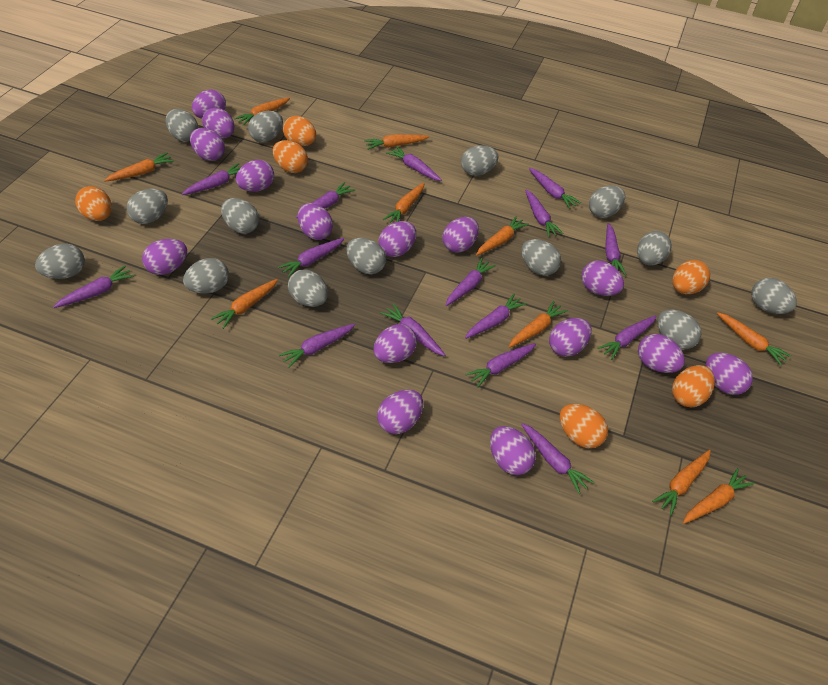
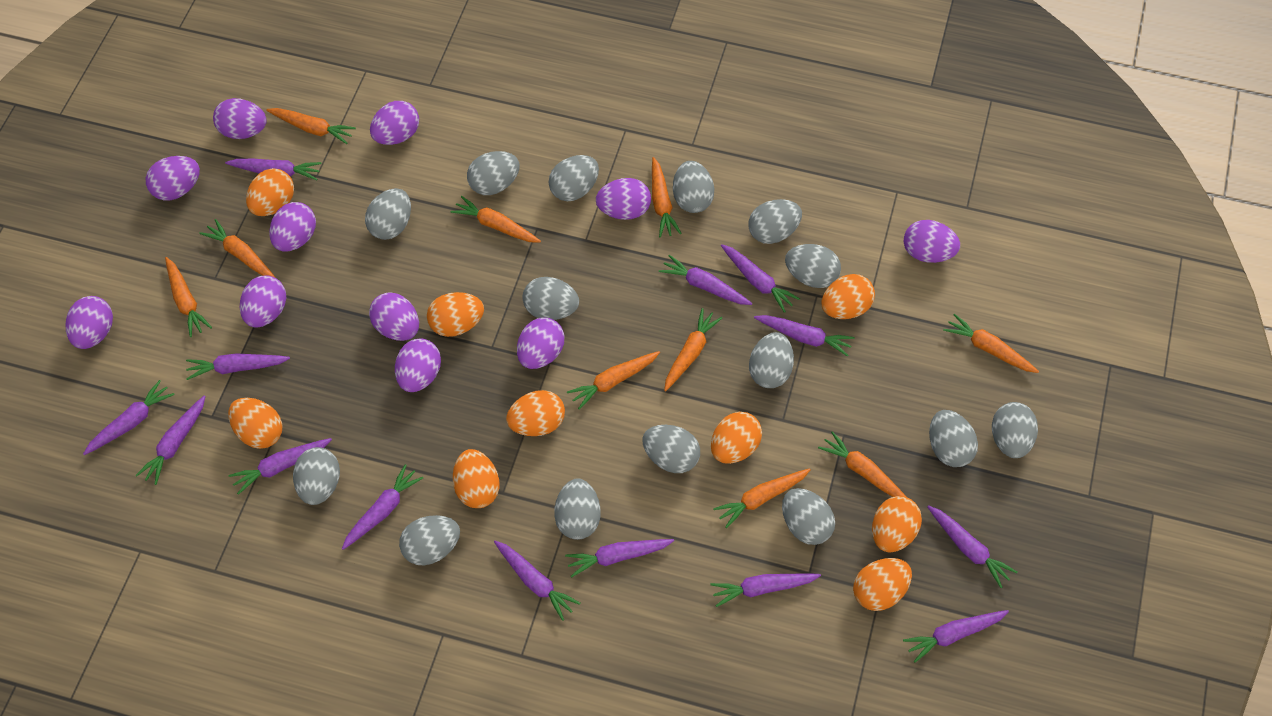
grey egg: [35,244,85,279] [126,189,168,224] [166,109,199,142] [183,258,229,294] [221,198,259,234] [248,111,283,142] [288,269,328,307] [346,238,386,274] [461,145,498,176] [521,239,561,276] [589,185,625,218] [637,231,672,265] [657,309,701,350] [751,278,797,314] = 14 -> [293,447,340,505] [365,188,411,240] [399,515,460,565] [467,151,520,195] [522,277,579,320] [549,155,599,201] [554,479,600,540] [642,425,700,473] [673,161,714,213] [749,199,802,244] [749,332,794,388] [782,488,835,545] [785,244,841,288] [929,410,978,467] [992,402,1038,458] = 15
orange egg: [75,186,112,221] [273,140,308,173] [283,116,316,146] [559,404,608,448] [672,260,710,294] [672,365,715,407] = 6 -> [228,398,282,449] [246,168,294,216] [427,292,484,337] [453,449,499,508] [506,390,565,436] [711,412,762,464] [821,274,875,319] [853,558,912,611] [872,496,922,552] = 9
purple carrot: [53,265,134,308] [182,163,241,195] [278,238,344,277] [279,324,355,368] [296,182,355,218] [380,303,445,356] [386,146,442,181] [445,258,496,306] [465,294,527,339] [465,343,536,388] [521,423,594,494] [525,190,563,237] [529,168,581,209] [597,315,657,360] [605,223,626,275] = 15 -> [83,380,174,455] [136,396,206,485] [186,353,290,380] [225,159,321,180] [229,438,332,495] [342,464,423,550] [494,541,580,621] [565,539,674,577] [659,255,752,305] [710,573,821,607] [721,244,800,313] [754,315,854,357] [903,610,1009,663] [927,505,1017,588] = 14
purple egg: [142,239,187,275] [190,128,225,161] [192,89,226,119] [202,108,235,138] [236,160,274,192] [298,203,333,240] [373,324,417,363] [377,390,423,434] [379,221,416,257] [442,217,479,253] [490,426,536,475] [549,318,592,357] [581,260,624,296] [638,334,685,373] [706,353,753,395] = 15 -> [66,296,113,349] [146,156,200,200] [213,98,267,139] [240,275,286,328] [269,202,316,252] [369,292,419,341] [370,101,419,145] [395,338,441,392] [517,317,564,369] [596,178,651,220] [903,220,960,263] = 11

